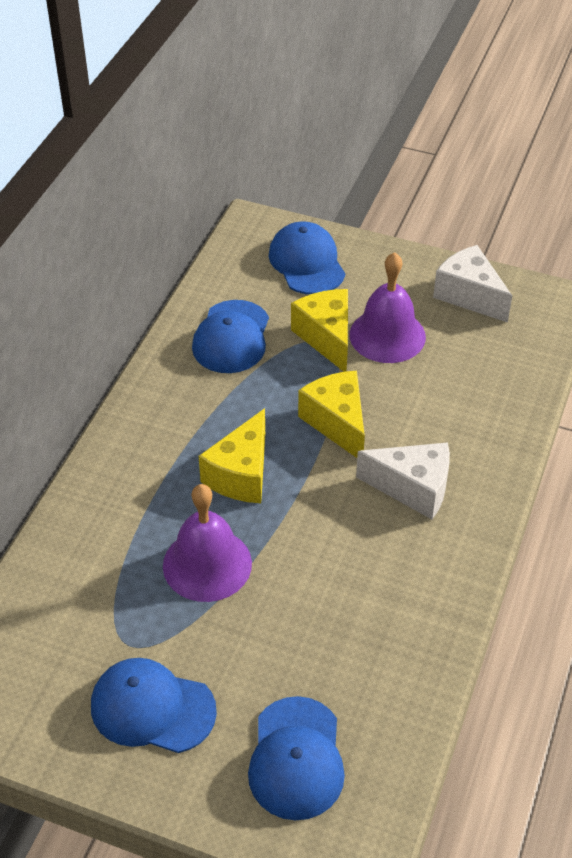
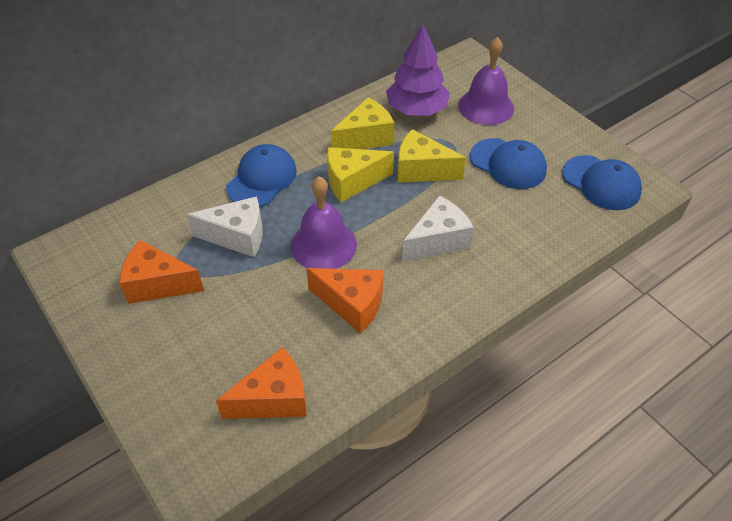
blue cap: [91,658,217,753] [192,300,269,373] [248,696,345,820] [269,221,345,294] = 4 -> [226,144,297,207] [470,138,547,189] [562,155,642,210] = 3
orange cheese: none = 0 -> [119,240,204,304] [216,347,307,419] [306,268,383,333] = 3
purple tree: none = 0 -> [386,24,450,116] = 1

